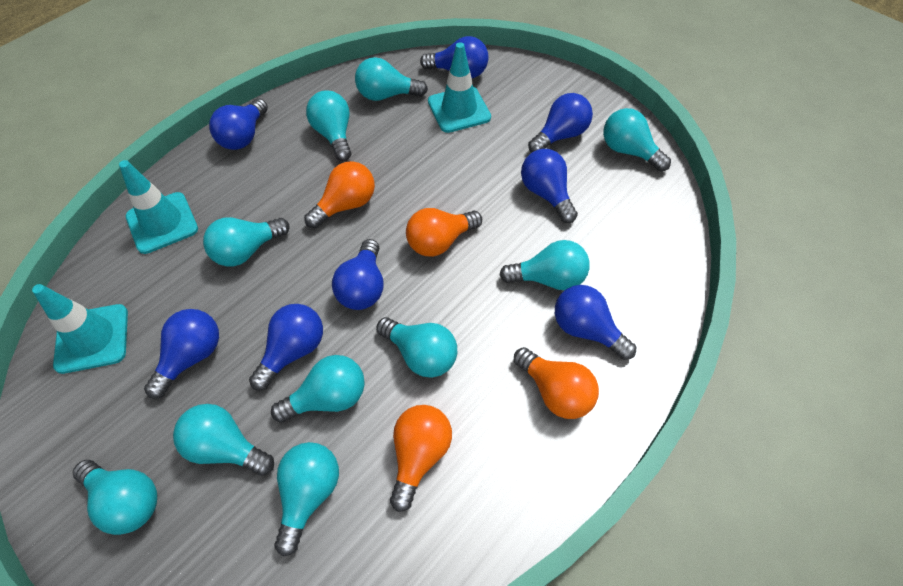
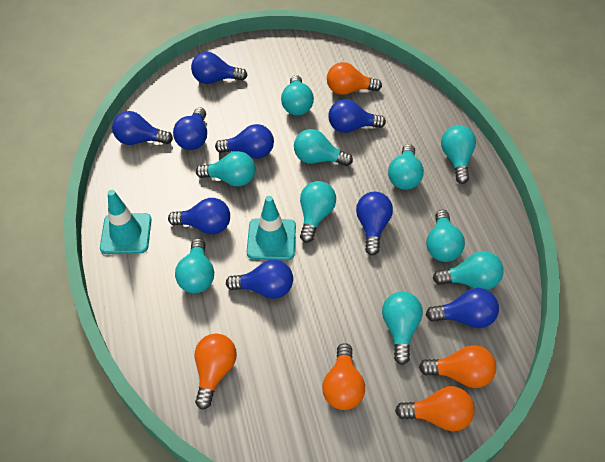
blue light bulb: [144,309,219,399] [209,98,268,150] [249,304,323,391] [332,239,384,310] [420,36,489,78] [521,149,578,223] [528,93,593,153] [555,285,636,360] = 8 -> [112,111,173,145] [168,198,230,235] [173,107,207,150] [191,52,248,84] [215,124,274,159] [226,260,293,299] [328,99,386,133] [356,192,393,255] [426,288,499,328] = 9
orange light bulb: [304,161,375,228] [390,405,452,512] [406,208,482,257] [514,347,599,419] = 4 -> [195,333,237,410] [322,343,365,410] [327,62,382,95] [395,386,475,431] [419,345,496,388] = 5
turquoise traffic cone: [32,284,128,374] [119,160,198,254] [428,42,491,133] = 3 -> [100,190,151,254] [247,196,296,260] = 2

